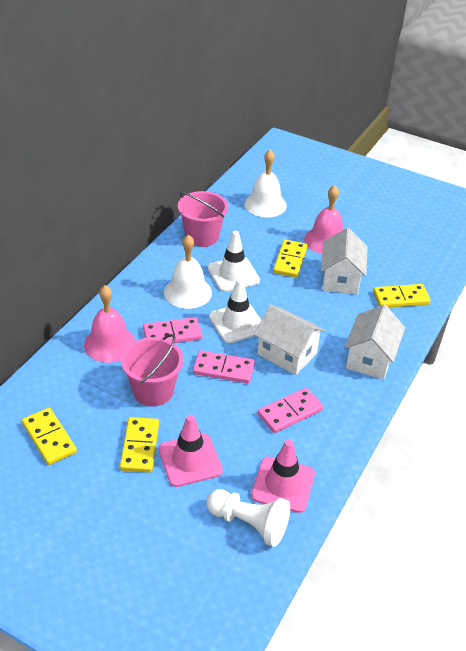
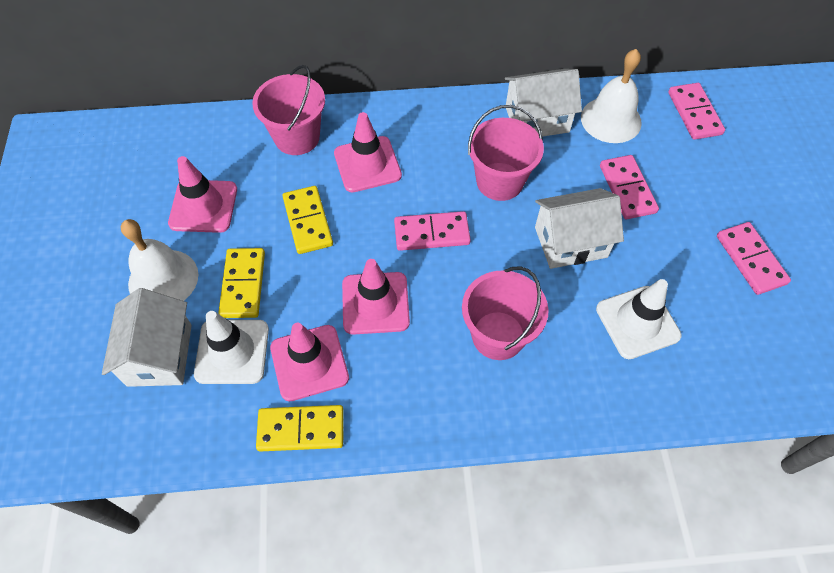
pink bell: [84,285,136,363] [304,185,343,254] = 2 -> none = 0
pink bucket: [121,334,183,406] [178,191,228,247] = 2 -> [252,65,325,155] [462,266,549,360] [468,105,544,201] = 3
pink domino: [143,317,202,343] [193,350,255,383] [258,388,323,433] = 3 -> [394,211,471,251] [600,155,659,219] [668,83,725,140] [717,222,791,295] = 4
pink traffic cone: [158,415,223,487] [251,439,315,513] = 2 -> [168,156,237,233] [270,323,349,401] [334,112,402,193] [342,259,410,335] = 4
white pawn: [207,489,290,547] = 1 -> none = 0
yellow domino: [22,408,77,465] [120,417,159,473] [273,240,307,278] [373,284,431,308] = 4 -> [218,248,265,318] [256,405,344,451] [283,186,333,254] = 3

